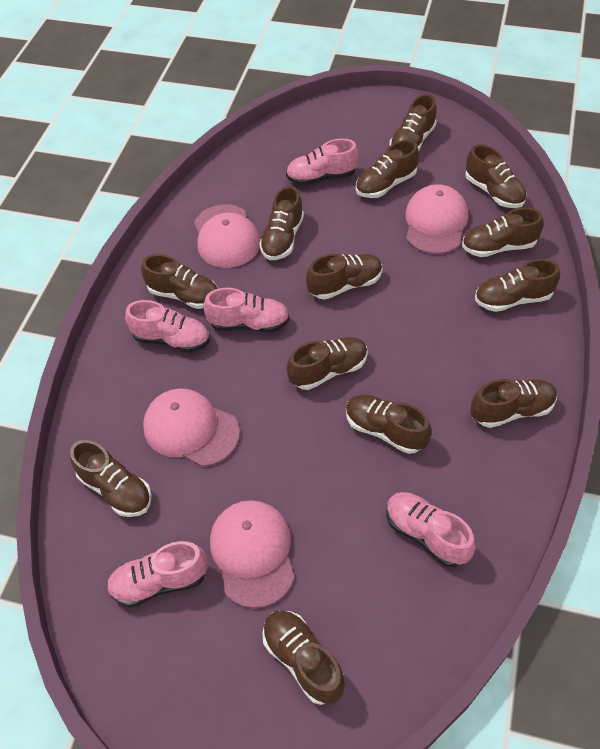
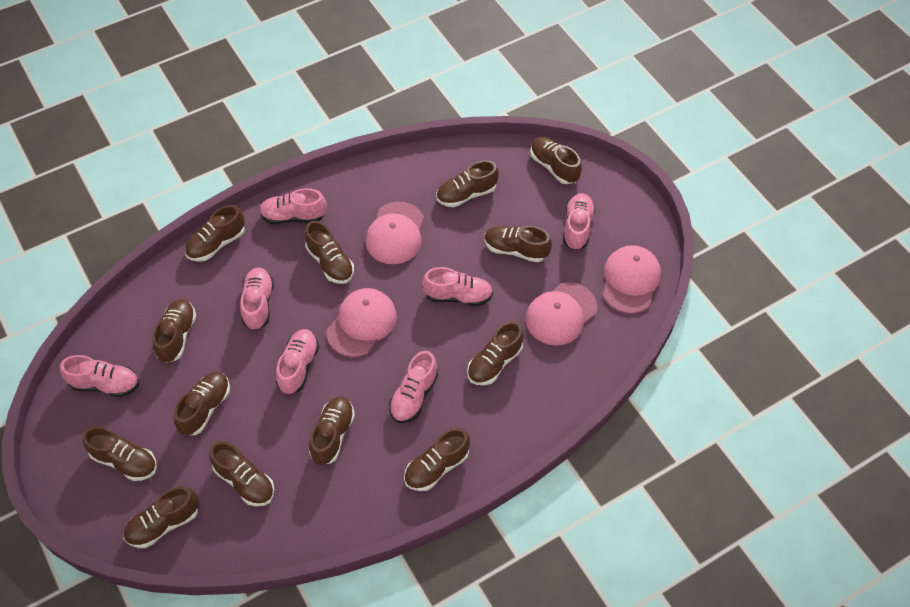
pink shoe: [106,541,208,607] [125,300,210,353] [203,288,290,332] [286,139,359,185] [386,492,476,567] = 5 -> [60,355,139,397] [240,267,274,330] [259,188,327,224] [276,329,319,394] [389,351,438,423] [422,267,493,306] [563,193,595,250] = 7

